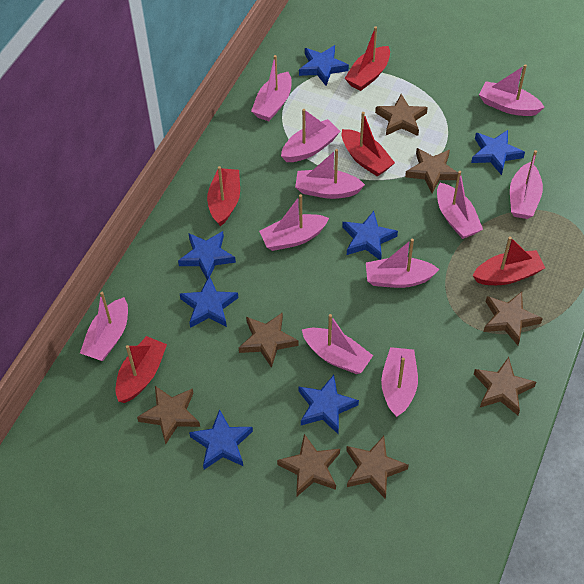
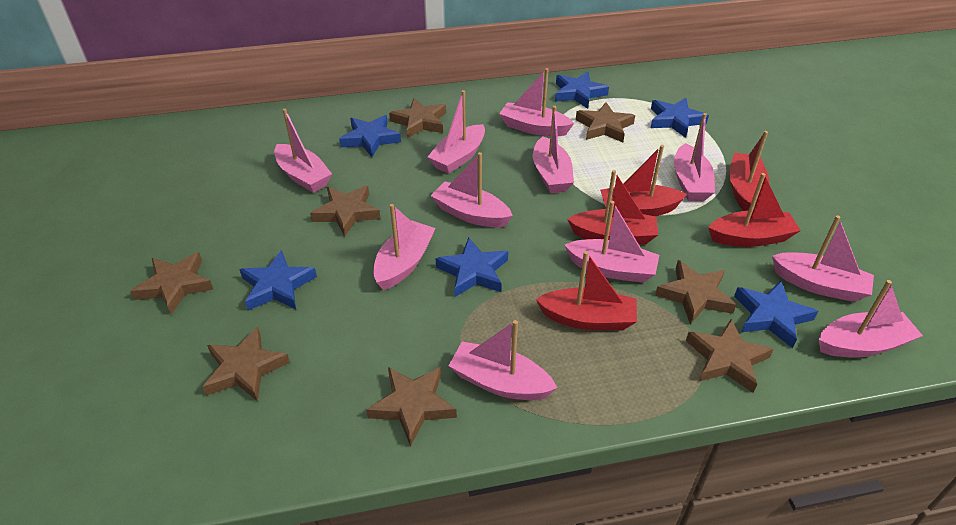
blue star: [178,231,236,279] [180,276,238,328] [189,409,253,470] [299,45,349,86] [299,375,359,434] [342,211,398,260] [471,130,525,175] = 7 -> [239,250,317,311] [339,115,401,157] [436,237,508,297] [555,72,609,109] [651,98,709,138] [734,281,818,348] = 6

